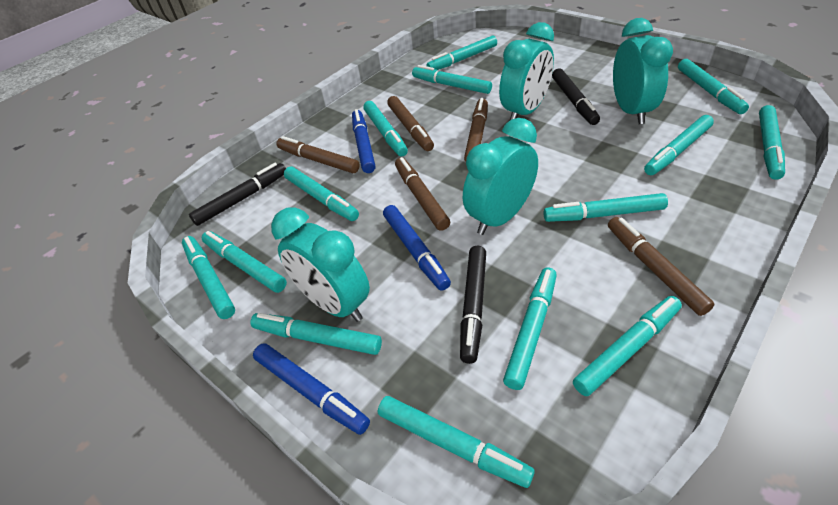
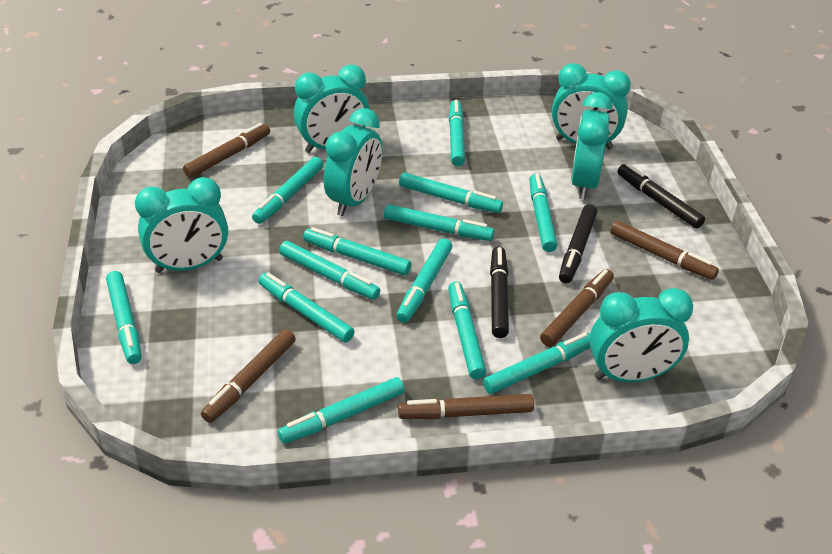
blue marker: [253,343,370,435] [352,109,375,173] [383,205,451,291] = 3 -> none = 0
turquoise clock: [271,208,370,322] [463,118,538,235] [499,22,554,120] [613,18,673,124] = 4 -> [135,177,228,273] [294,65,369,153] [324,108,382,216] [552,63,631,149] [571,92,613,199] [589,288,693,382] = 6
turquoise marker: [182,236,235,319] [202,231,287,293] [250,313,382,355] [284,167,359,221] [363,101,408,157] [378,396,535,488] [412,65,492,94] [426,36,497,70] [503,267,557,390] [543,193,668,222] [573,296,682,396] [644,115,714,175] [678,59,749,114] [759,105,785,180] = 14 -> [106,271,142,364] [252,157,324,224] [258,272,355,342] [278,377,405,444] [279,241,380,300] [303,227,411,275] [384,204,494,241] [396,238,452,323] [399,173,503,213] [448,281,486,379] [449,100,465,166] [483,333,590,394] [529,174,557,252] = 13

